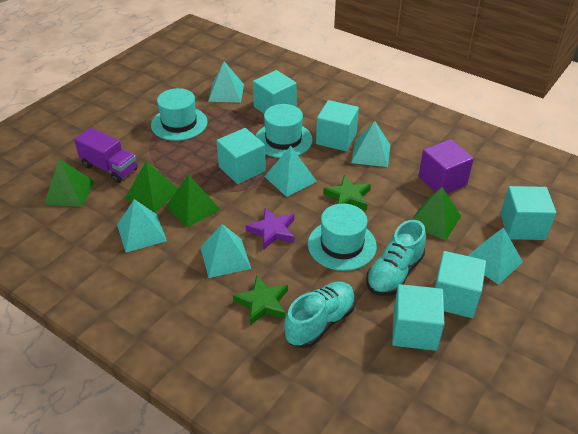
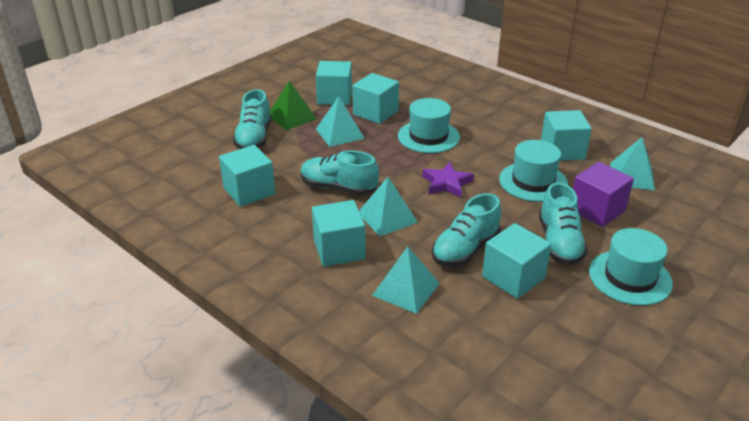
green pyramid: [44,159,94,207] [125,161,178,213] [166,174,221,228] [412,187,461,241] = 4 -> [270,81,317,130] = 1
green star: [233,275,288,325] [323,175,371,210] = 2 -> none = 0
purple truck: [74,128,138,183] = 1 -> none = 0
turquoise pyramid: [117,199,167,252] [200,224,251,278] [208,61,244,103] [264,146,317,197] [351,121,390,167] [468,227,523,285] = 6 -> [316,96,365,147] [359,177,418,236] [372,246,440,314] [610,137,655,190] = 4
turquoise shoe: [284,282,356,348] [366,220,426,296] = 2 -> [233,89,272,149] [300,151,379,195] [432,193,501,266] [539,182,588,265] = 4

